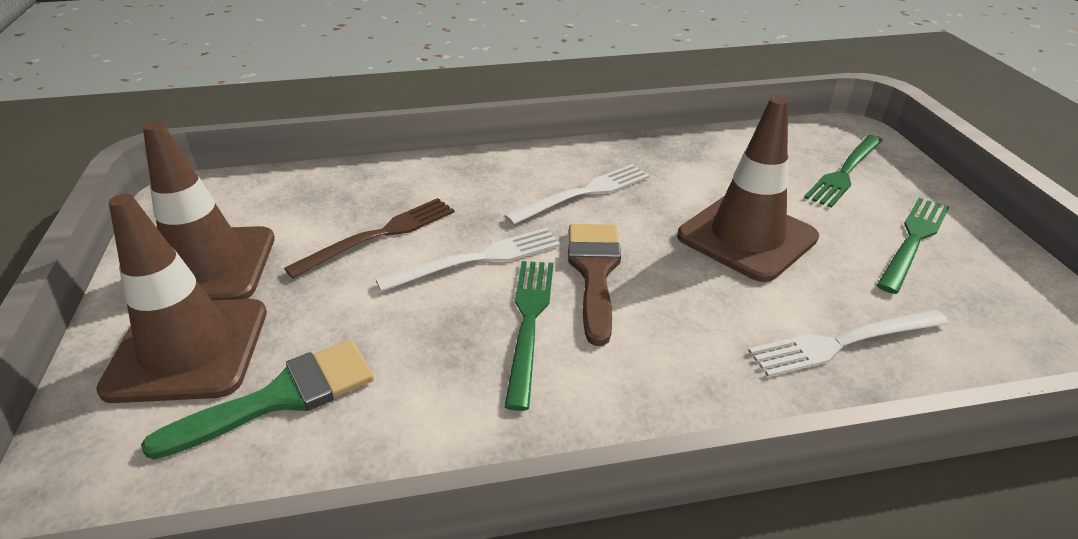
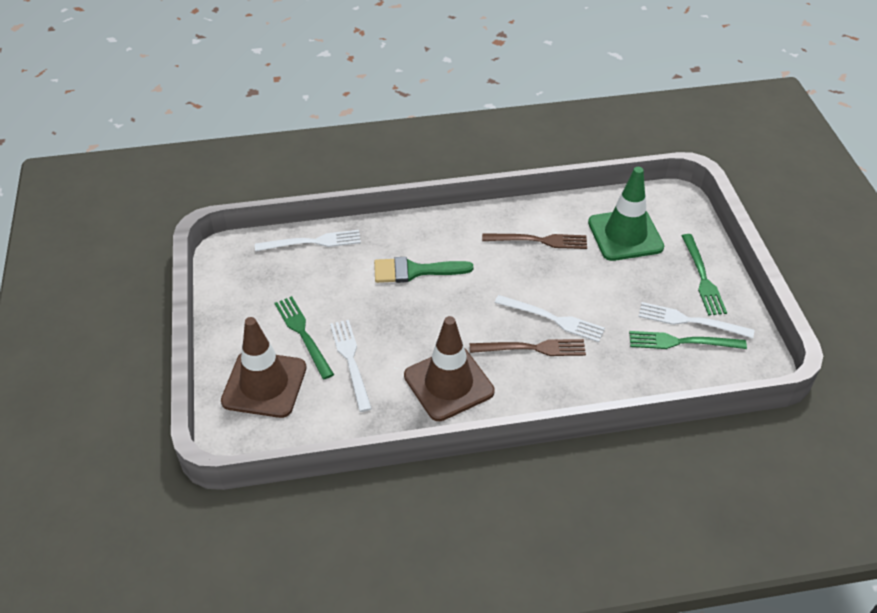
brown brush: [568,224,621,346] = 1 -> none = 0
brown fork: [284,198,455,278] = 1 -> [470,339,586,356] [482,233,587,249] = 2
brown traffic cone: [96,194,267,403] [143,121,275,300] [677,96,819,282] = 3 -> [221,317,306,418] [404,316,495,421] = 2
green traffic cone: none = 0 -> [588,167,664,261] = 1
white fork: [376,228,560,292] [505,164,650,225] [748,309,949,377] = 3 -> [255,230,361,251] [330,320,372,412] [495,295,605,342] [638,302,754,338] = 4

